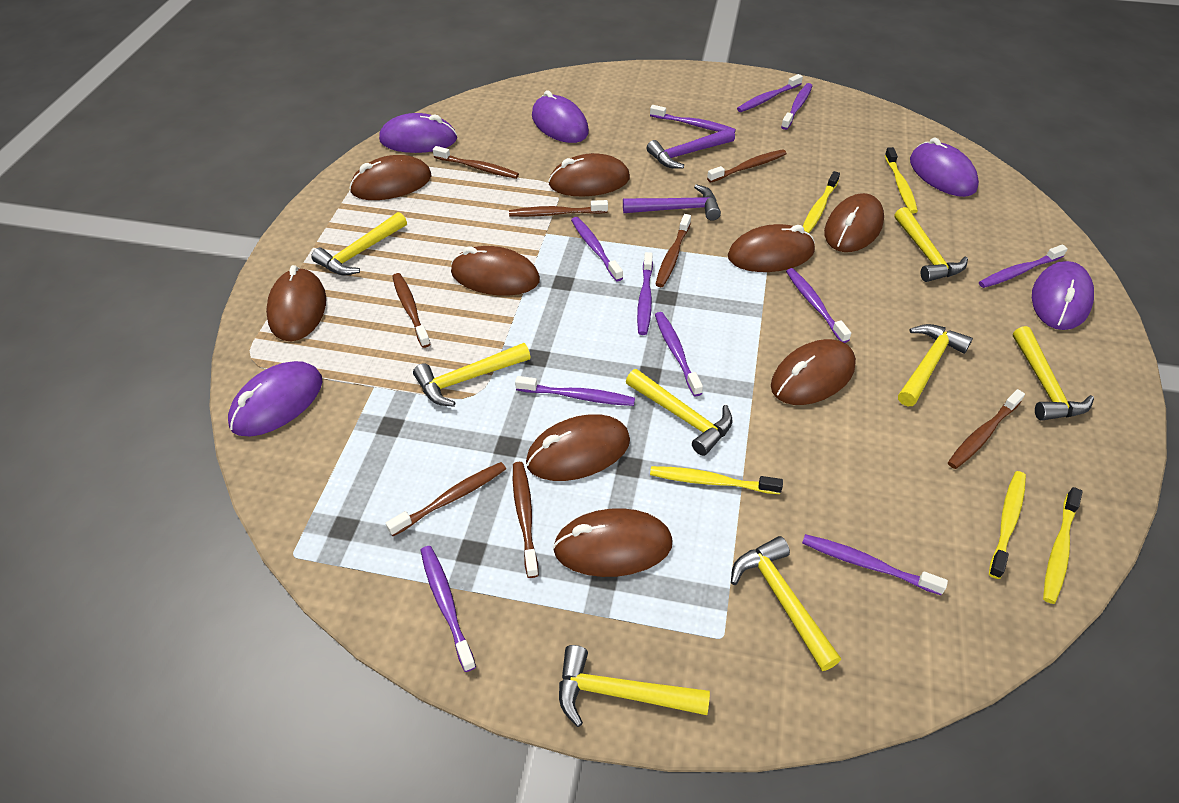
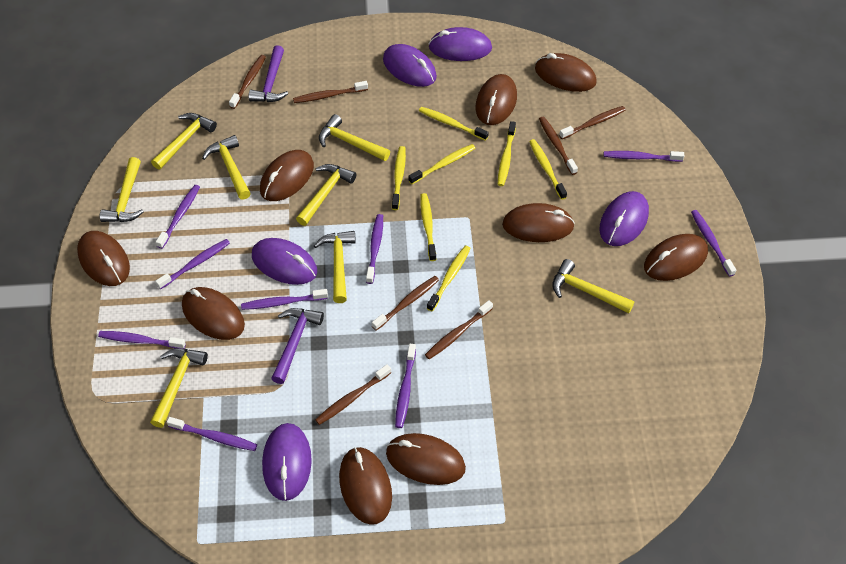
brown toothbrush: [386,462,506,536] [392,273,430,348] [433,146,519,179] [509,200,608,217] [513,462,539,578] [655,214,691,287] [707,149,787,183] [948,389,1025,469] = 8 -> [229,55,266,109] [293,81,368,103] [315,364,391,425] [372,276,439,331] [425,300,493,359] [539,117,578,175] [559,106,626,139] = 7
purple toothbrush: [420,546,476,672] [515,376,635,406] [571,217,623,281] [637,252,653,335] [650,105,736,133] [655,312,703,396] [737,74,803,112] [781,83,812,130] [786,268,851,343] [802,534,948,595] [979,244,1068,288] = 11 -> [98,331,186,349] [155,239,230,290] [156,185,200,249] [167,417,257,451] [241,289,328,310] [366,214,383,284] [395,344,416,428] [604,151,684,162] [691,210,736,277] = 9
yellow toothbrush: [650,466,783,494] [803,171,840,233] [885,147,918,213] [989,471,1026,579] [1043,487,1083,604] = 5 -> [392,146,406,210] [408,144,475,184] [419,107,489,141] [420,193,436,261] [427,245,471,311] [497,121,516,186] [529,139,567,200] = 7

